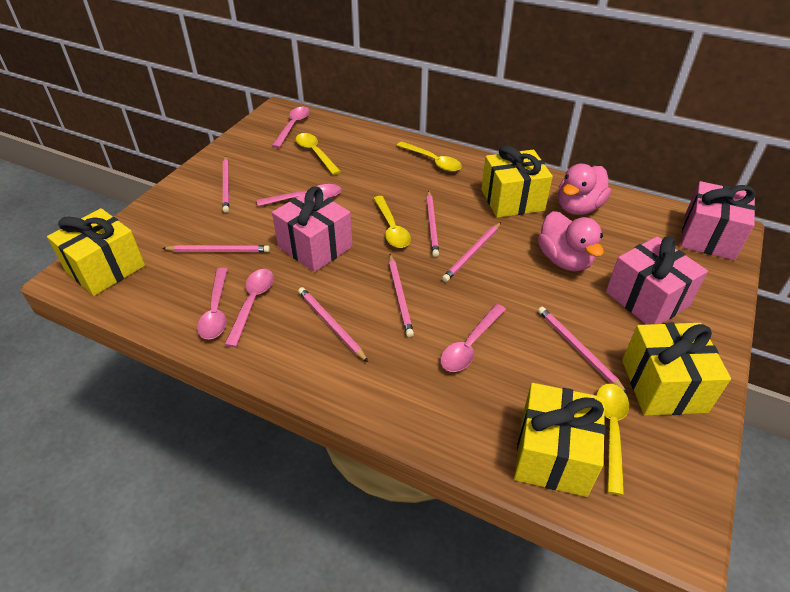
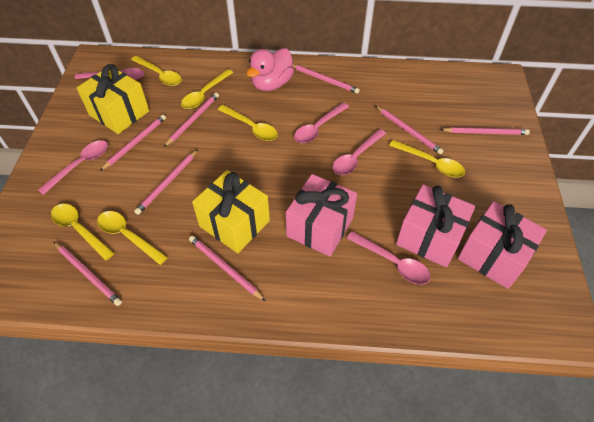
pink duck: [538,211,604,271] [558,164,611,215] = 2 -> [247,48,294,91] = 1
pink pencil: [162,245,270,252] [222,156,229,213] [298,287,368,362] [389,254,414,337] [426,190,439,257] [442,222,501,282] [538,307,628,394] = 7 -> [54,242,122,306] [100,115,166,171] [134,150,198,215] [164,93,219,147] [189,236,265,301] [292,64,360,94] [375,106,444,155] [440,127,530,135] = 8
yellow gift: [47,208,145,296] [481,145,553,218] [514,383,606,497] [622,322,731,416] = 4 -> [77,64,149,134] [192,170,270,253] = 2
yellow spoon: [296,133,341,175] [373,196,411,248] [397,141,462,172] [596,384,629,495] = 4 -> [51,204,114,261] [97,211,168,265] [131,56,182,86] [181,69,233,109] [218,105,278,141] [389,140,465,177] = 6

